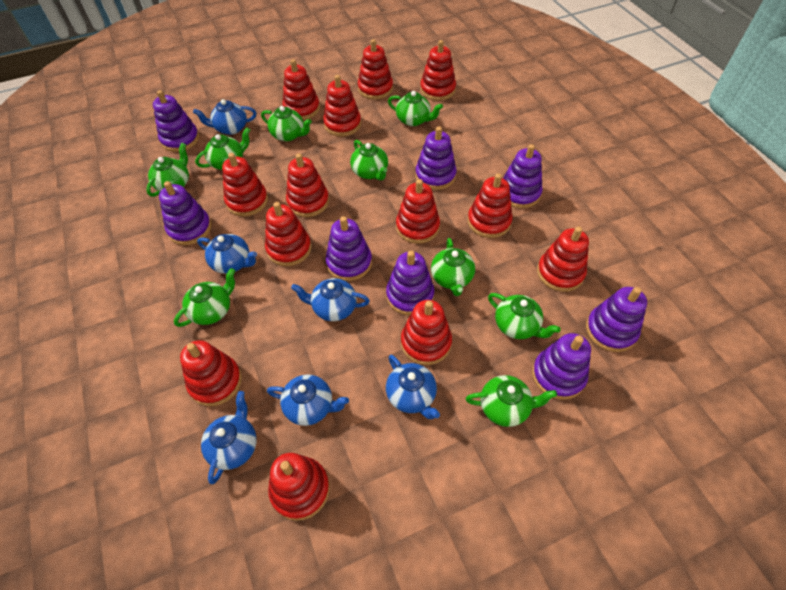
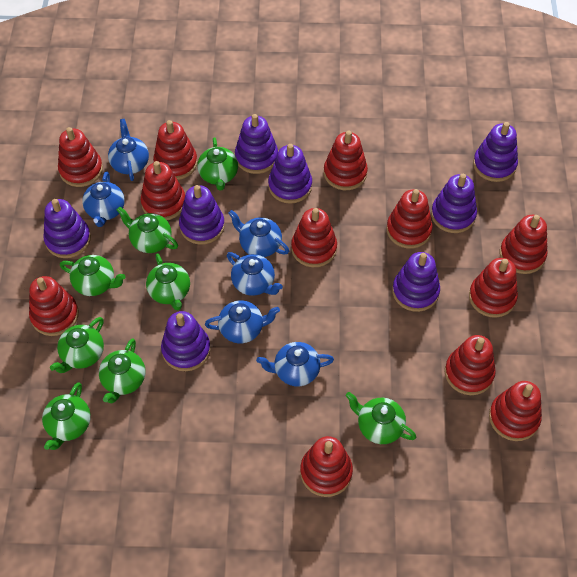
green teapot: [146,143,189,197] [174,268,235,327] [195,128,250,170] [261,106,312,141] [350,140,388,181] [388,91,443,126] [431,238,475,296] [466,375,557,427] [488,293,561,339] = 9 -> [42,382,91,450] [50,317,104,373] [60,255,126,296] [99,338,145,403] [117,207,178,253] [146,253,190,311] [197,137,238,191] [346,392,416,444] = 8
red stacking toy: [180,340,242,406] [222,153,268,216] [265,202,311,266] [268,453,330,521] [282,59,320,120] [286,153,329,217] [323,75,361,136] [358,39,393,100] [396,179,440,244] [401,300,452,365] [420,40,456,101] [468,173,513,238] [537,227,589,292] = 13 -> [29,276,79,336] [58,127,103,187] [141,161,185,220] [153,120,198,180] [291,208,337,267] [300,436,353,497] [324,131,368,190] [386,189,433,249] [445,335,496,395] [469,258,518,318] [489,381,542,441] [500,215,547,274] = 12

